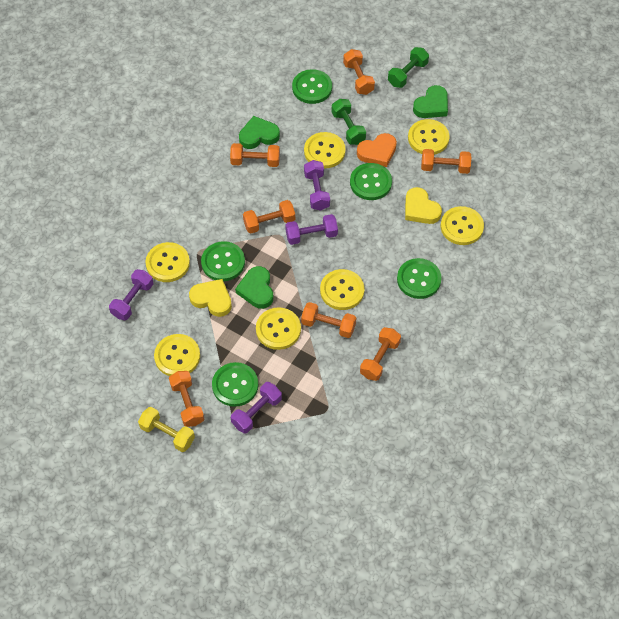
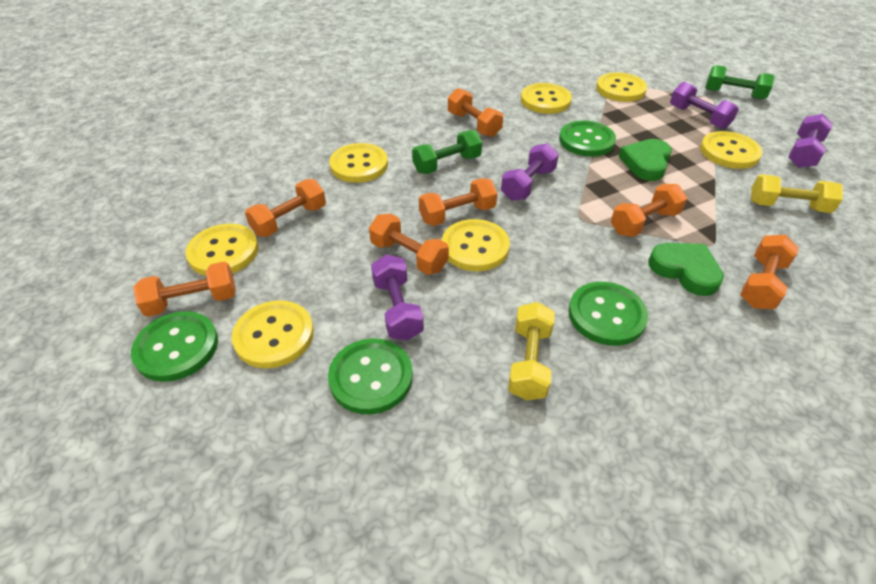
green button: [201,241,245,281] [212,362,258,407] [292,69,332,104] [350,163,392,200] [397,258,442,299] = 5 -> [131,311,218,382] [328,338,413,414] [559,120,616,157] [568,282,648,346] = 4
green heart: [235,266,273,309] [239,116,280,149] [413,85,448,118] = 3 -> [619,139,672,181] [648,243,724,296] = 2
orange heart: [357,133,397,167] = 1 -> none = 0
yellow dumbbell: [138,407,195,452] = 1 -> [508,302,555,401] [751,174,843,213] = 2
yellow heart: [189,279,232,317] [405,187,442,224] = 2 -> none = 0

